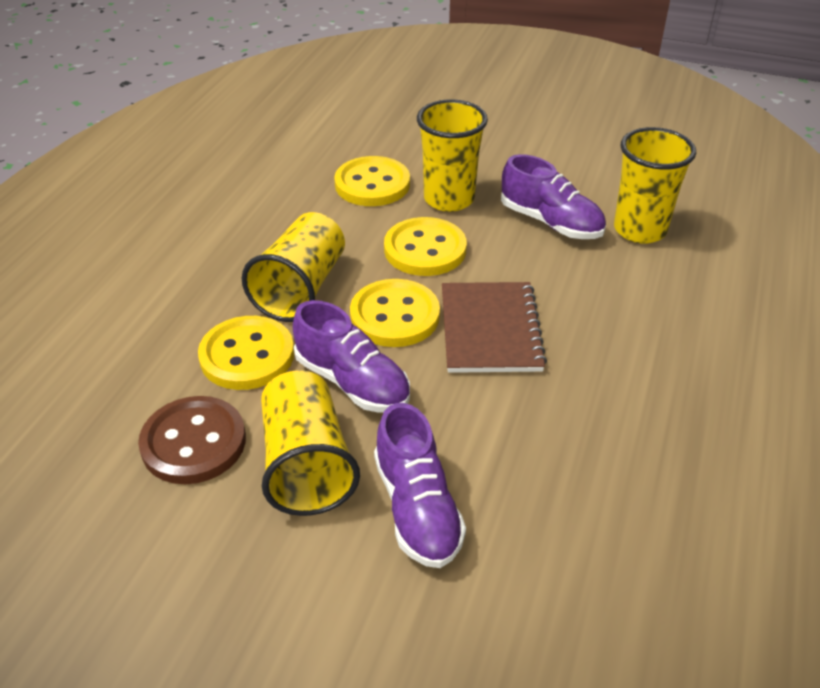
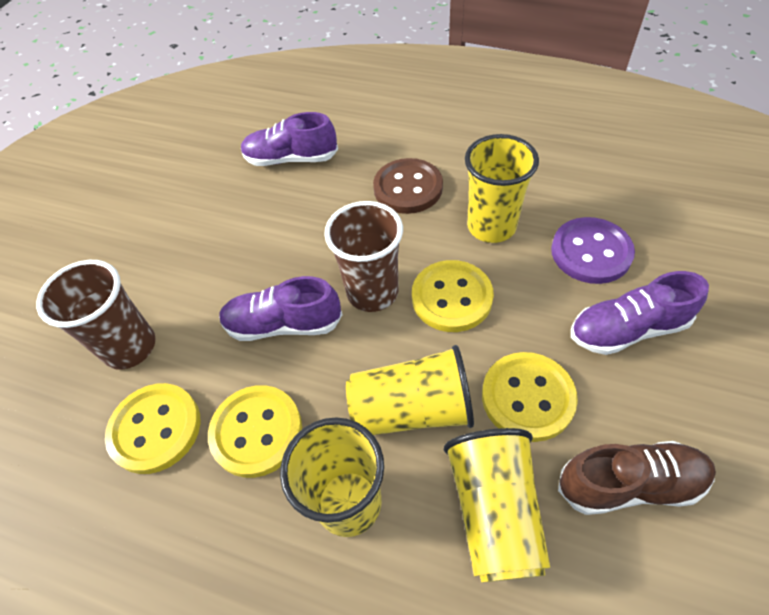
brown cup: none = 0 -> [36,260,156,370] [324,201,403,312] = 2
brown notebook: [442,282,547,373] = 1 -> none = 0
brown shoe: none = 0 -> [558,441,716,515] = 1
purple button: none = 0 -> [551,217,635,284] = 1

